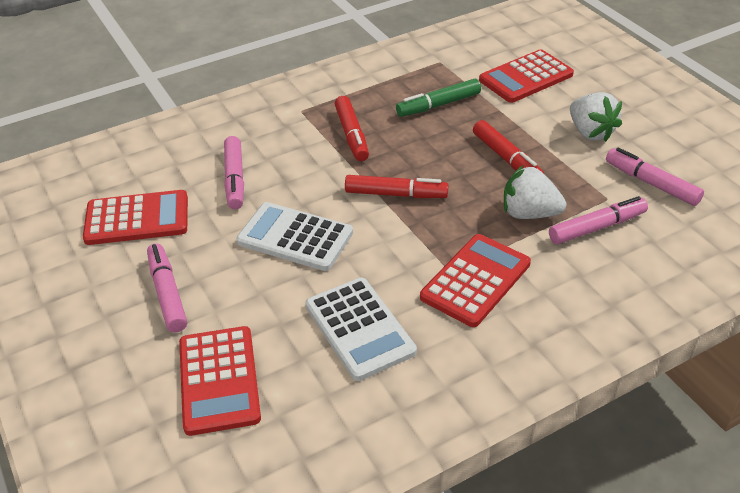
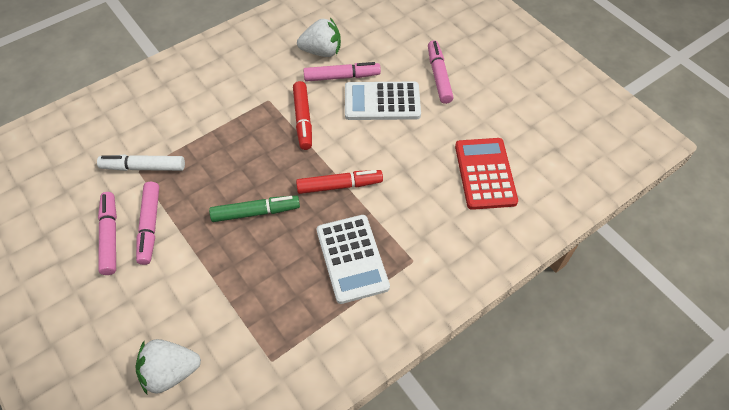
red calculator: [83,190,188,245] [179,326,261,436] [420,234,531,327] [479,49,574,103] = 4 -> [455,138,518,210] = 1
red marker: [335,96,369,161] [345,175,448,198] [473,120,544,174] = 3 -> [293,81,312,150] [296,170,383,194] = 2
white marker: none = 0 -> [97,155,185,171] = 1

